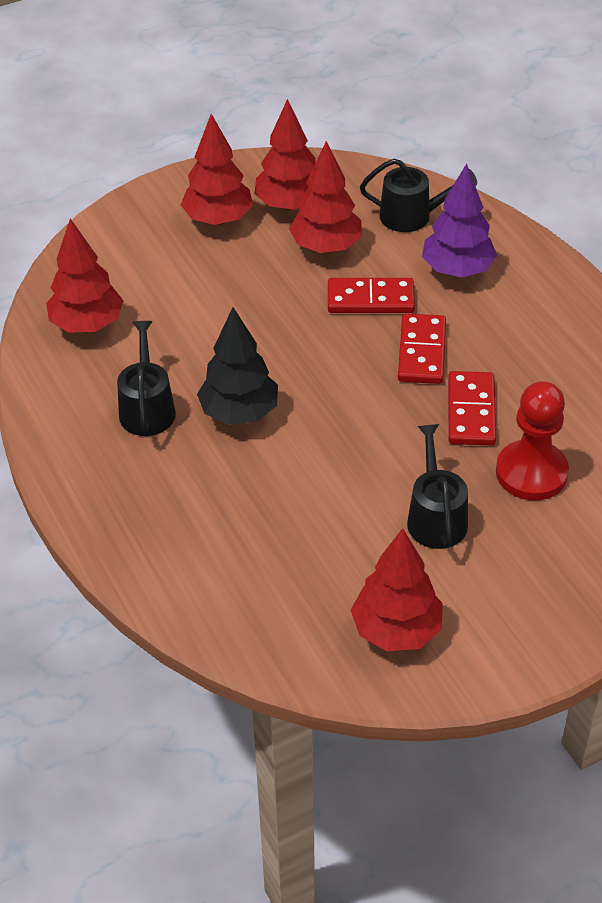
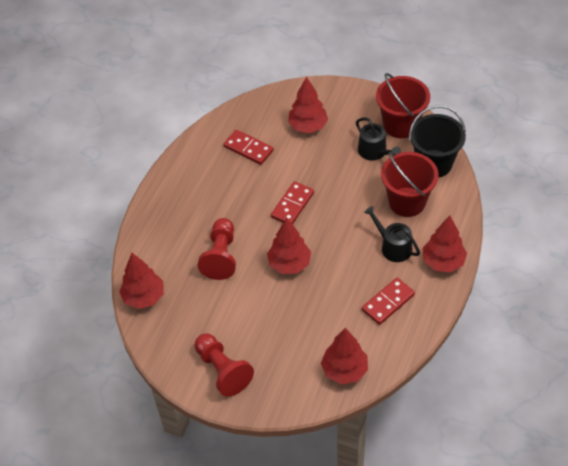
black bucket: none = 0 -> [409,105,466,178] = 1
black tree: [197,307,278,425] = 1 -> none = 0
black watering can: [117,321,176,436] [360,159,477,232] [407,424,468,549] = 3 -> [356,117,401,161] [364,206,420,262] = 2
purple tree: [422,164,497,277] = 1 -> none = 0
red bucket: none = 0 -> [376,73,430,138] [381,152,439,217] = 2
red pawn: [496,381,569,500] = 1 -> [195,334,254,397] [198,218,236,280] = 2

